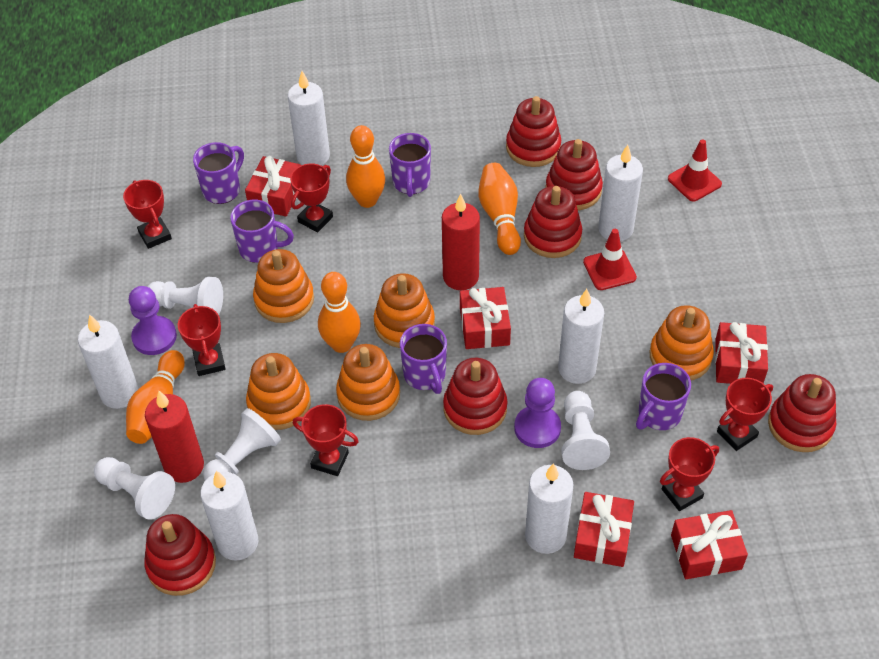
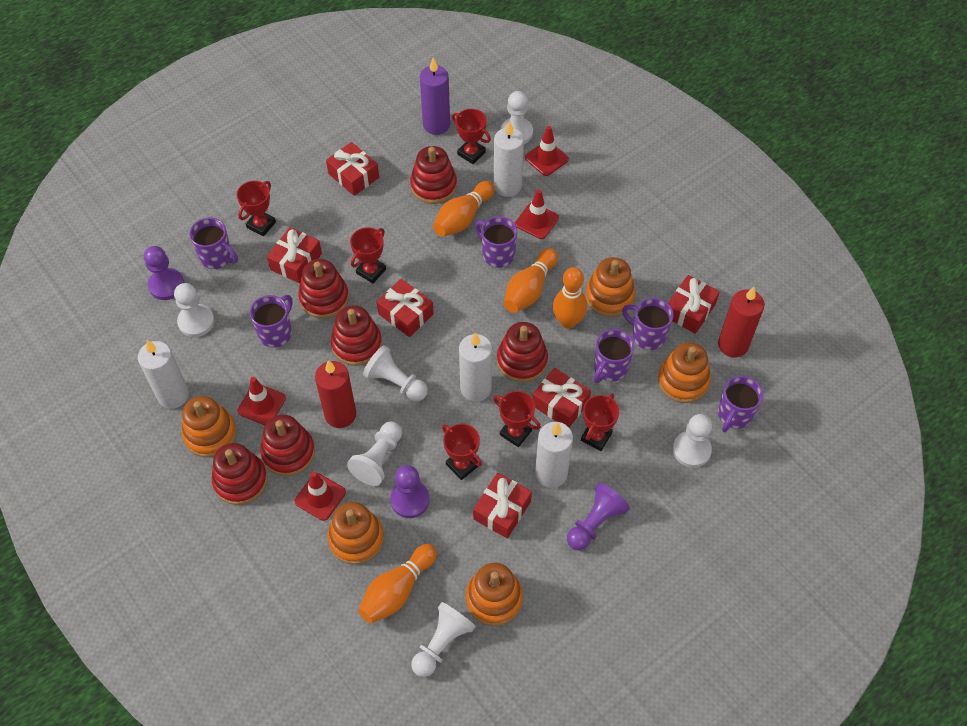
purple candle: none = 0 -> [420,58,450,135] = 1
purple mug: [193,142,244,204] [230,200,294,263] [389,133,431,197] [400,324,447,394] [636,363,691,430] = 5 -> [189,218,238,269] [250,295,293,348] [475,216,517,268] [594,329,635,383] [622,298,673,350] [718,376,763,432] = 6
purple pawn: [129,286,177,355] [514,378,561,448] = 2 -> [144,246,185,300] [390,465,430,518] [567,483,630,550] = 3
red gift: [245,156,301,216] [460,287,511,349] [574,492,634,567] [671,510,748,579] [715,322,768,384] = 5 -> [267,227,322,283] [326,142,379,196] [377,279,434,337] [473,473,532,538] [532,368,591,428] [668,275,720,334] = 6
red traffic cone: [583,229,637,290] [668,139,722,201] = 2 -> [237,377,286,425] [294,472,346,521] [515,189,559,239] [525,126,569,176] = 4
white candle: [78,314,139,409] [200,471,258,561] [288,71,330,166] [525,463,573,554] [558,289,604,384] [598,145,643,242] = 6 -> [138,340,189,409] [459,333,492,402] [494,121,524,197] [535,422,573,488] = 4
white pawn: [94,457,175,520] [147,277,223,315] [203,408,281,481] [561,391,610,470] = 4 -> [174,283,214,337] [347,421,402,486] [363,345,428,401] [411,602,476,677] [501,91,533,144] [673,414,712,468] = 6

